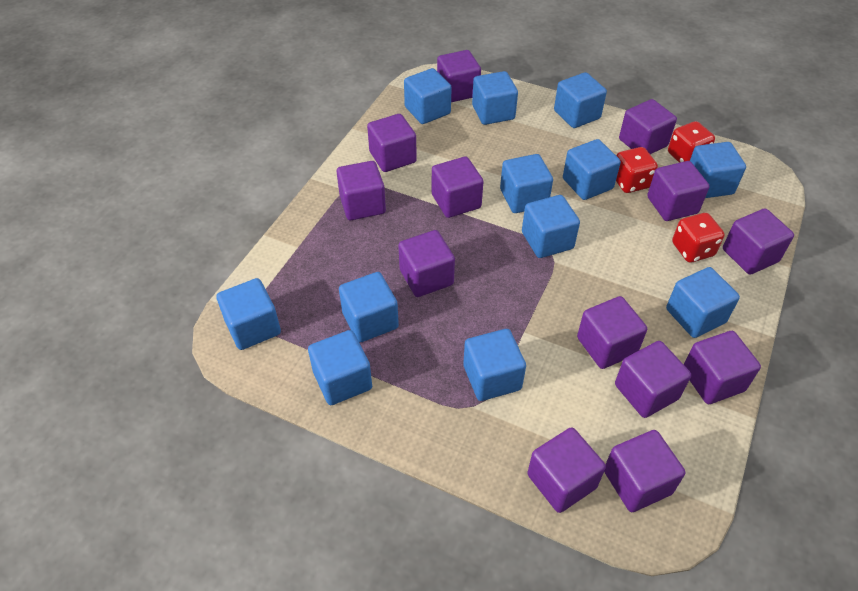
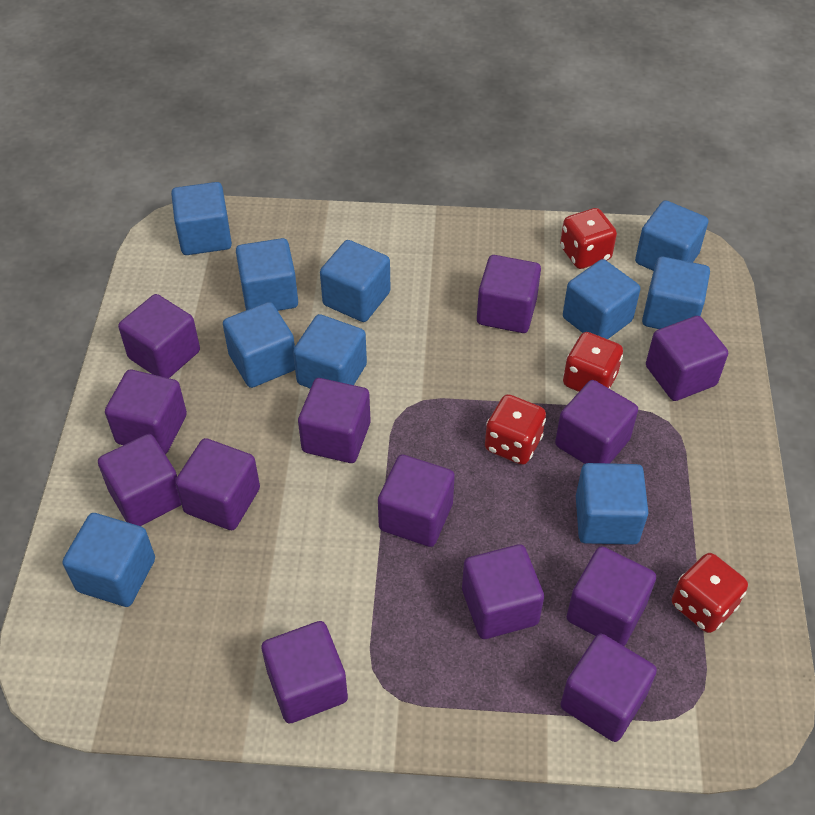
blue cube: [216,278,281,350] [308,330,372,405] [339,272,399,342] [404,68,452,124] [463,329,526,401] [472,71,518,125] [500,154,553,213] [522,195,580,258] [554,72,607,128] [563,139,621,200] [666,267,740,338] [690,142,746,198] = 12 -> [62,513,155,607] [171,182,232,255] [223,302,295,388] [236,238,298,311] [293,314,367,389] [320,240,391,322] [563,259,640,339] [576,463,649,545] [635,200,708,271] [642,257,710,329] = 10
red dice: [616,147,658,193] [668,121,715,163] [672,213,724,263] = 3 -> [485,394,546,465] [560,208,617,269] [563,332,623,392] [672,553,748,633] = 4

